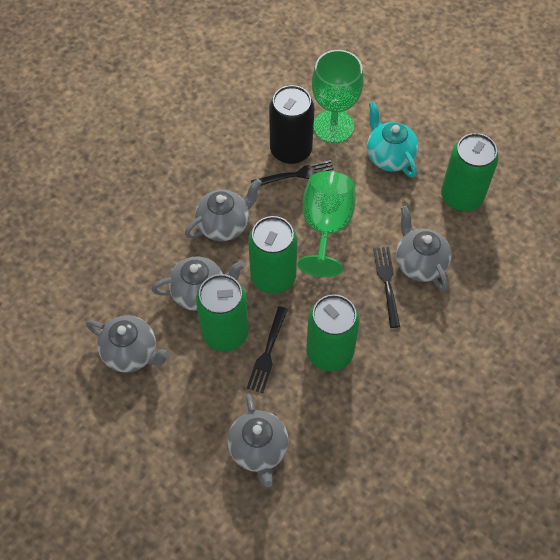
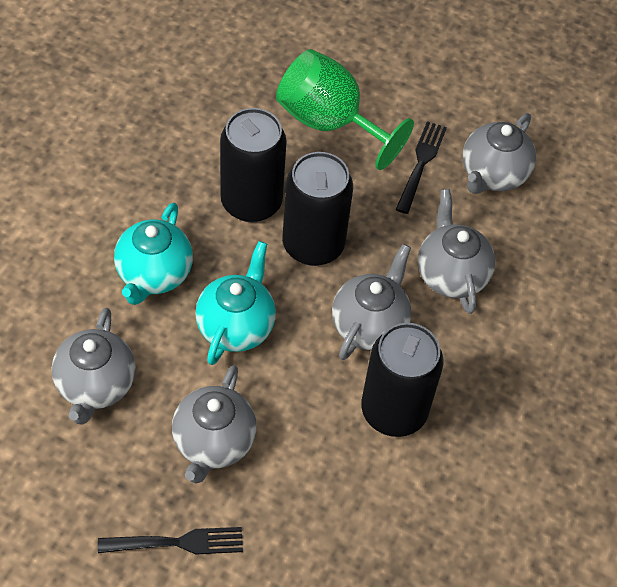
black can: [269,85,314,164] = 1 -> [220,108,287,222] [282,152,353,266] [361,323,443,437] = 3
black fork: [247,306,288,393] [251,160,335,186] [373,247,400,328] = 3 -> [98,527,243,555] [396,121,447,214] = 2
green can: [196,274,249,351] [248,216,297,294] [306,294,360,371] [441,133,498,211] = 4 -> none = 0
green goblet: [298,171,355,277] [312,50,364,143] = 2 -> [276,49,414,170] = 1
turquoise teapot: [367,101,419,177] = 1 -> [114,203,193,305] [195,241,276,365] = 2

